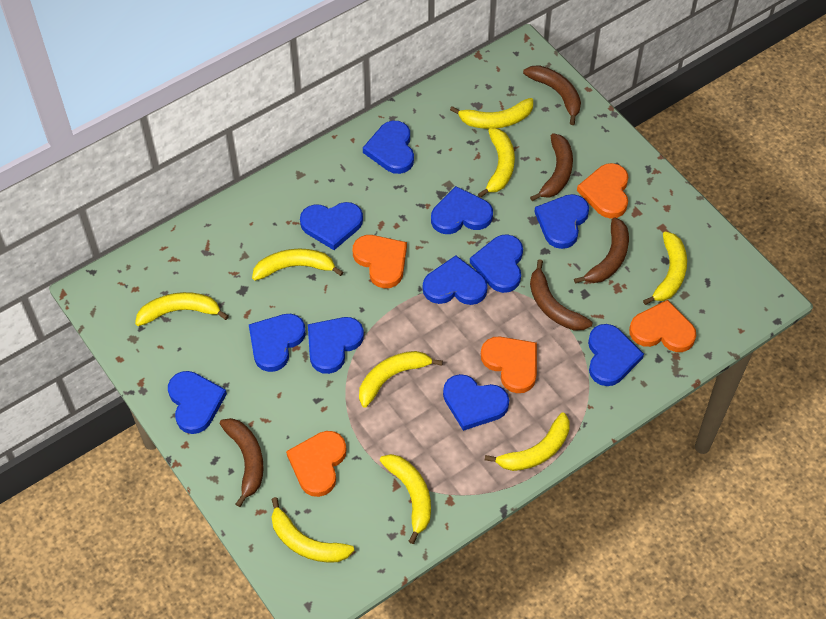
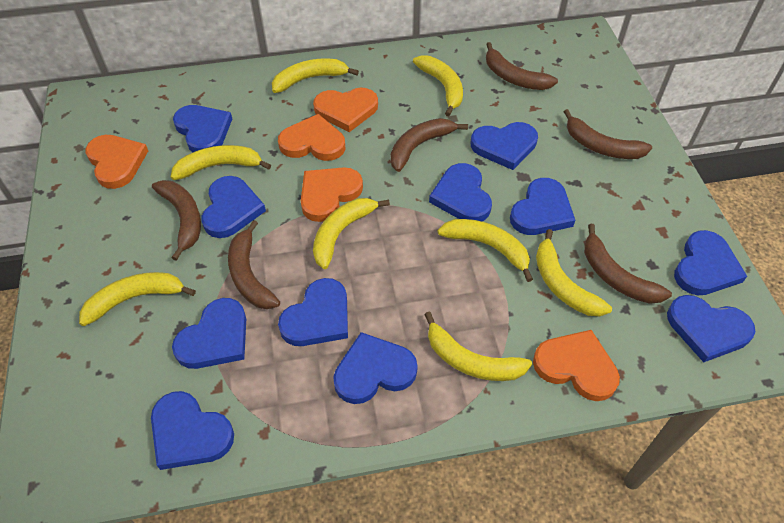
brown banana: [220,418,264,507] [523,65,581,125] [530,133,573,201] [530,259,592,330] [574,217,629,283] = 5 -> [152,180,201,261] [228,220,280,309] [391,118,468,172] [486,42,558,90] [564,109,652,159] [584,224,672,304] = 6
yellow banana: [135,292,229,326] [252,249,343,281] [271,497,355,563] [359,351,443,408] [380,454,431,544] [450,98,533,129] [478,128,515,198] [485,413,570,471] [643,231,687,305] = 9 -> [79,272,196,326] [171,145,271,180] [272,58,359,93] [313,198,390,269] [413,55,463,116] [424,311,532,381] [437,219,533,282] [536,229,612,316] = 8

